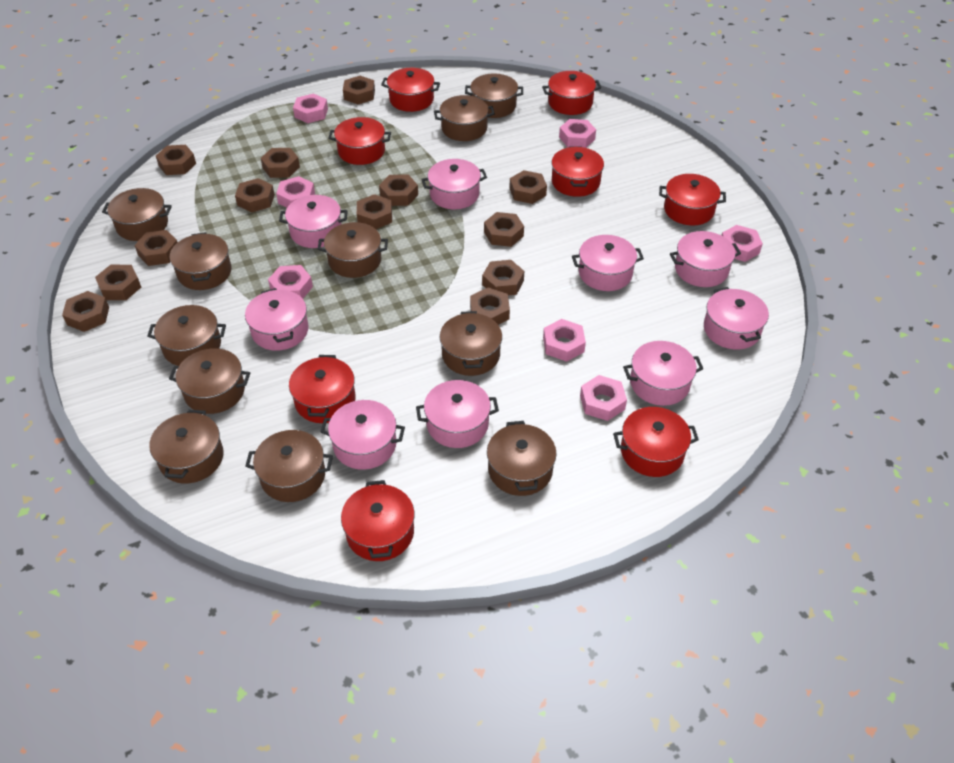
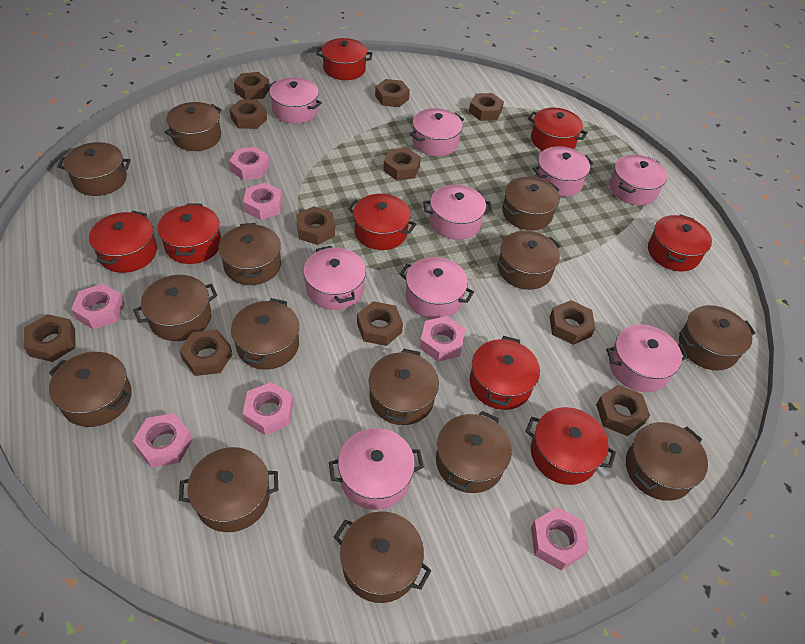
brown nut: [62,291,109,332] [95,265,141,300] [134,230,178,266] [156,145,196,175] [235,178,275,213] [261,148,300,178] [343,76,375,104] [357,194,392,229] [379,175,418,206] [470,287,510,325] [482,260,524,295] [484,212,524,247] [509,170,547,204] = 13 -> [23,314,75,362] [179,330,233,376] [229,100,267,129] [234,72,269,100] [296,206,335,245] [357,301,403,346] [375,79,410,107] [383,148,421,180] [469,93,504,121] [550,300,595,345] [596,385,650,436] = 11
brown pot: [102,188,172,241] [147,305,226,366] [149,410,224,484] [169,348,250,414] [170,232,232,290] [245,430,333,502] [318,222,388,278] [434,95,495,141] [440,311,502,376] [465,73,523,118] [487,421,557,496] = 11 -> [49,352,132,427] [57,142,131,196] [133,275,218,341] [165,102,222,151] [179,447,278,532] [218,223,281,285] [231,298,299,370] [334,511,431,603] [369,349,439,425] [436,411,512,493] [497,231,561,290] [502,177,560,230] [626,422,708,501] [679,305,756,371] = 14

